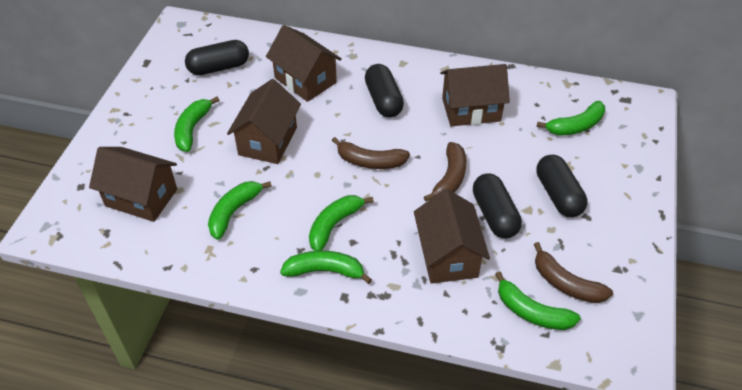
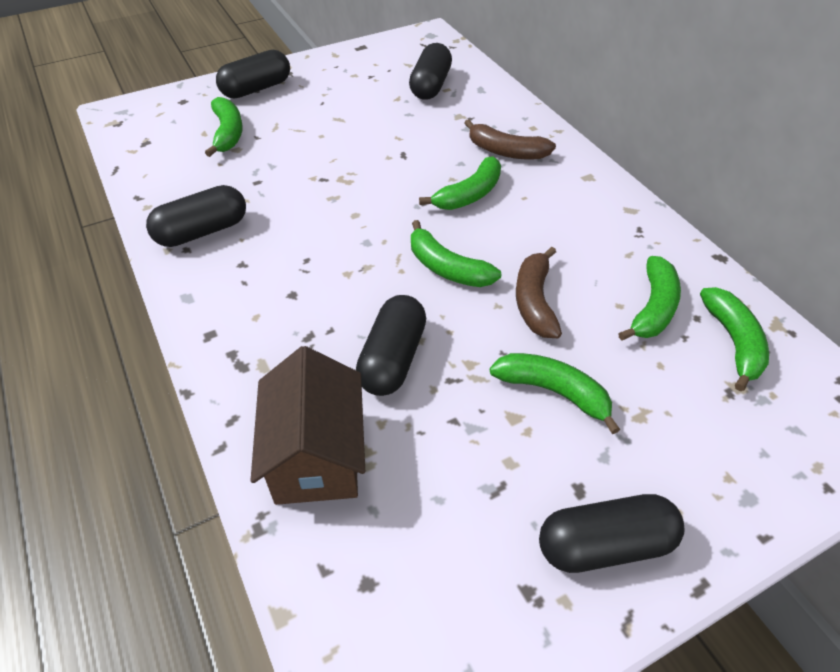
black capsule: [185,40,249,75] [365,64,404,118] [473,173,522,239] [536,155,587,217] = 4 -> [146,185,246,247] [216,50,290,98] [356,295,426,396] [409,43,452,100] [539,494,685,573] = 5
brown banana: [332,137,410,169] [424,142,466,202] [534,242,613,303] = 3 -> [465,119,556,160] [516,247,562,338] = 2
brown house: [89,147,177,222] [227,79,301,164] [266,25,342,102] [414,189,490,284] [440,64,510,126] = 5 -> [250,346,365,505] = 1

